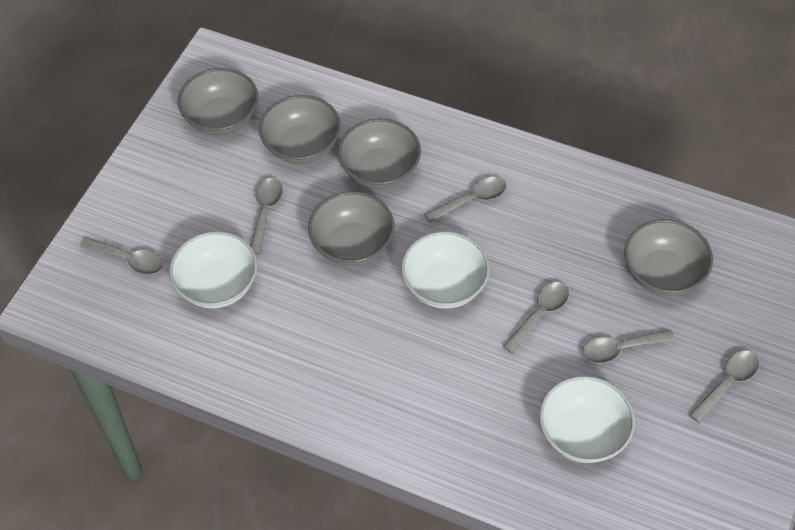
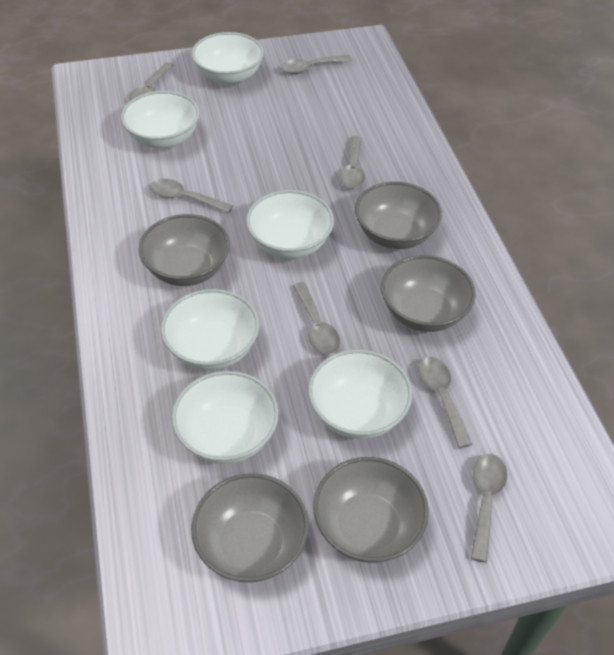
grey spoon: [80,237,164,274] [251,178,283,255] [424,177,506,223] [503,282,569,354] [582,330,675,363] [689,351,759,423] = 6 -> [130,62,173,100] [150,179,233,213] [280,55,352,74] [293,282,340,354] [339,136,365,189] [418,357,472,448] [471,454,507,563] = 7
white bowl: [169,231,257,308] [401,231,490,309] [539,376,635,463] = 3 -> [121,91,200,148] [161,289,259,371] [172,371,279,464] [191,32,264,85] [246,190,334,259] [308,350,412,439] = 6

